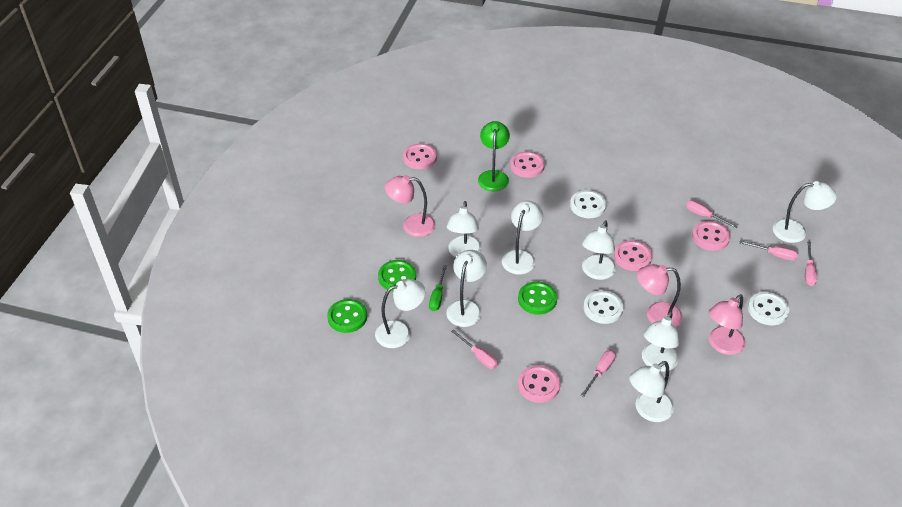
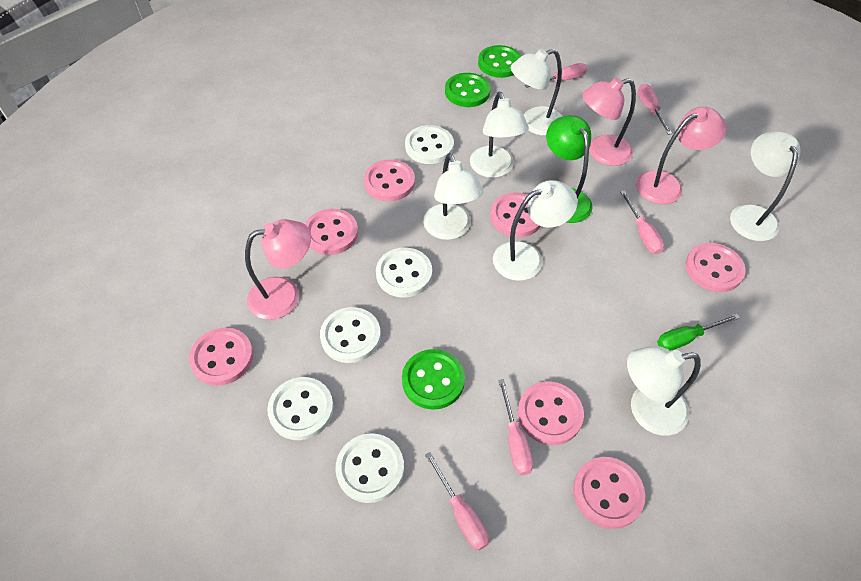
pink button: [403,143,437,169] [510,151,545,178] [518,365,560,403] [614,240,652,271] [692,221,730,251] = 5 -> [189,327,253,386] [305,209,358,255] [364,159,415,201] [490,192,541,237] [518,381,584,445] [573,457,645,529] [685,243,746,292] = 7
white button: [570,190,606,218] [584,290,623,324] [748,292,789,325] = 3 -> [267,377,334,440] [320,307,381,363] [335,433,404,503] [376,247,432,298] [405,125,454,164] = 5
white lamp: [375,279,425,348] [446,250,487,327] [447,201,481,258] [502,201,543,274] [582,221,616,280] [629,361,674,422] [642,311,679,372] [773,181,837,243] = 8 -> [423,153,484,240] [470,92,529,178] [493,180,578,281] [511,49,563,136] [627,346,701,436] [730,131,800,241] = 6

